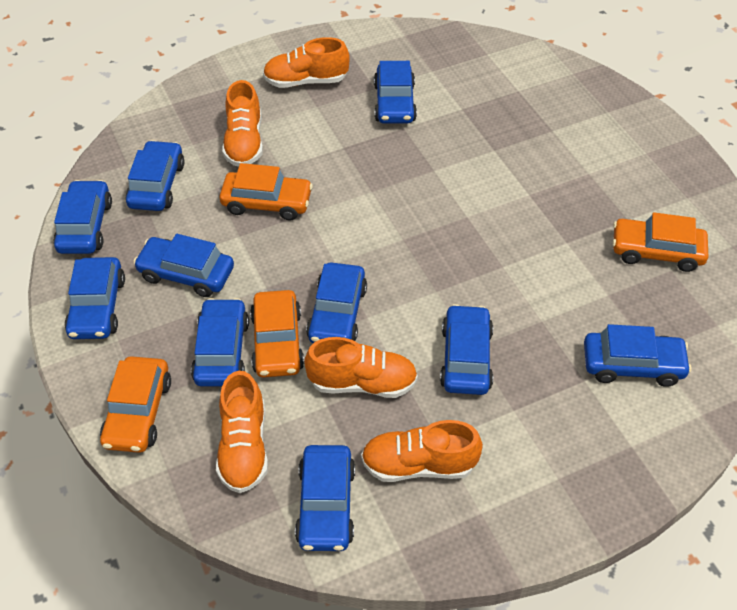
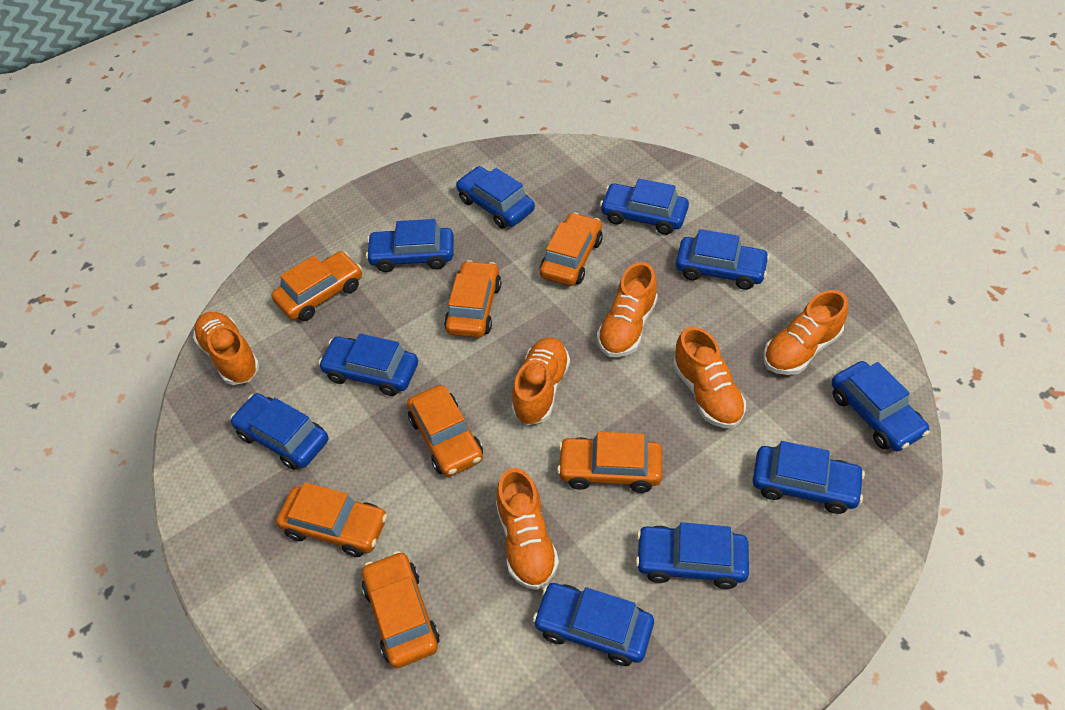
orange car: [100,356,171,453] [219,163,313,220] [250,290,304,378] [612,212,708,272] = 4 -> [271,251,362,321] [276,482,387,557] [362,551,440,668] [407,385,483,477] [444,260,501,338] [540,212,603,286] [557,432,662,493] = 7
orange shoe: [216,371,268,493] [222,80,263,167] [263,37,350,88] [304,337,418,398] [361,420,483,482] = 5 -> [193,312,260,385] [496,468,559,590] [512,337,570,425] [597,262,658,357] [673,326,746,428] [763,290,848,375] = 6

